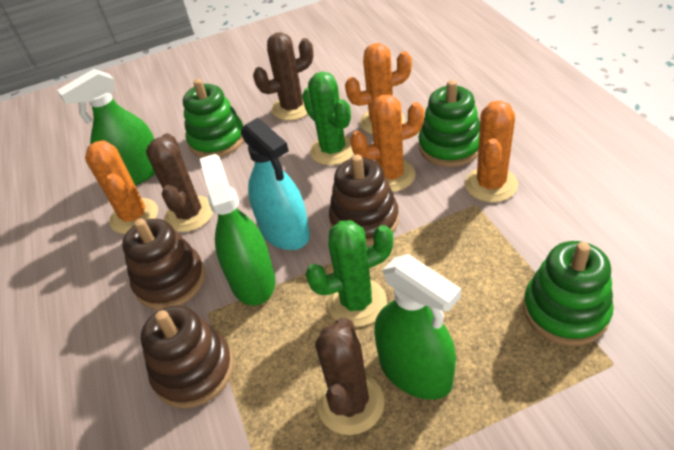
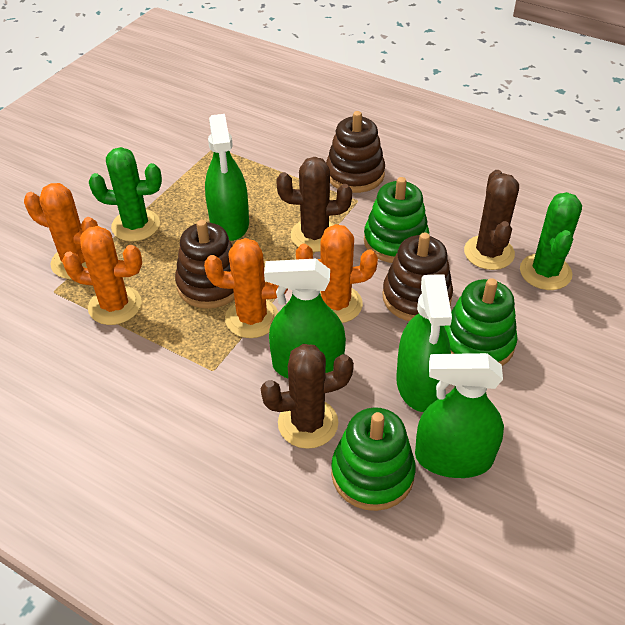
green spray bottle: [57,69,155,185] [200,154,275,306] [374,254,461,400] = 3 -> [205,114,249,241] [264,259,346,378] [396,274,452,412] [415,353,504,478] = 4
turquoise spray bottle: [241,118,310,250] = 1 -> none = 0

